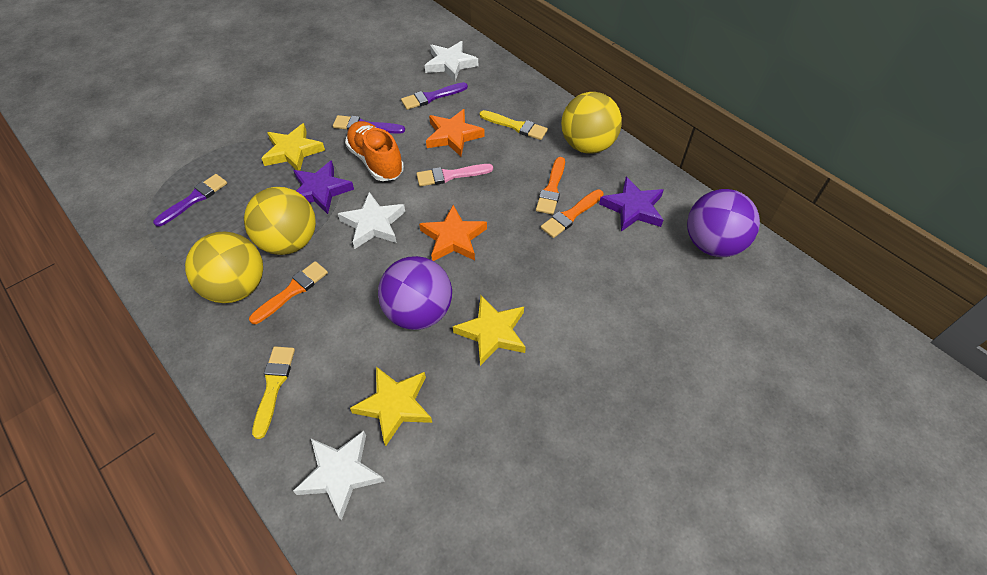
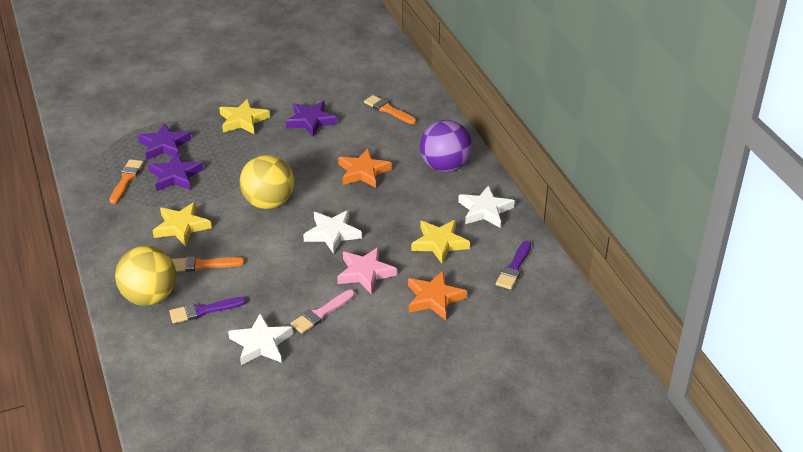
orange shoe: [345,121,404,181] = 1 -> none = 0
pink star: none = 0 -> [337,247,397,295] = 1
purple ball: [378,256,452,330] [687,189,760,257] = 2 -> [420,120,472,172] = 1
purple brush: [153,174,227,227] [333,115,405,134] [401,82,468,110] = 3 -> [169,297,246,323] [496,241,531,289] = 2
purple star: [293,160,354,214] [599,177,664,232] = 2 -> [137,123,191,160] [148,152,204,191] [285,101,337,137] = 3
yellow ball: [185,231,263,303] [244,187,316,255] [561,92,622,154] = 3 -> [115,246,176,306] [240,155,294,209] = 2
yellow brush: [252,346,295,439] [480,110,548,140] = 2 -> none = 0

